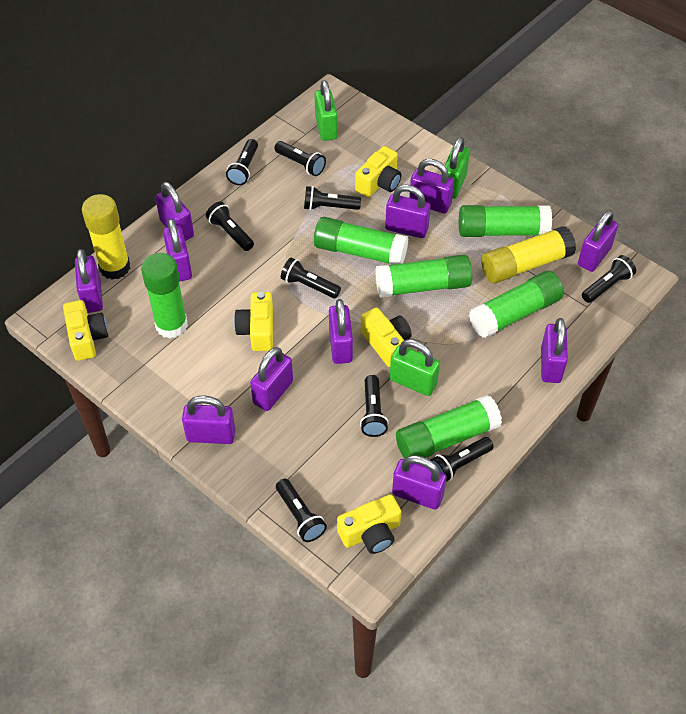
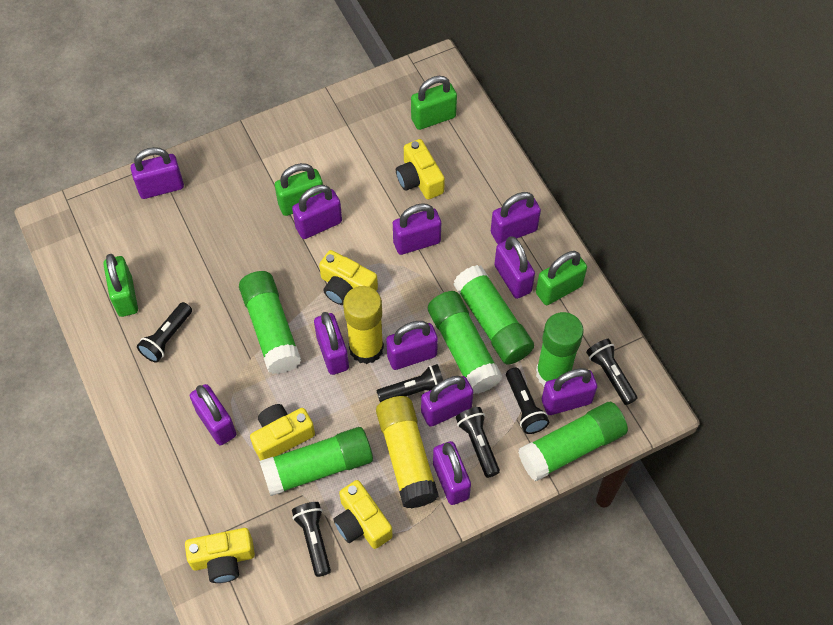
black flashlight: [206,201,254,251] [226,139,258,185] [274,141,326,176] [276,479,327,542] [281,258,341,298] [304,186,361,210] [360,375,389,437] [431,437,494,482] [582,255,636,303] = 9 -> [137,302,192,363] [292,502,331,577] [377,364,443,403] [456,407,500,478] [506,368,549,434] [586,339,637,405] = 6
green padlock: [315,80,338,141] [390,339,440,396] [445,137,470,199] = 3 -> [103,254,138,317] [275,163,323,216] [411,76,457,130] [536,251,587,305] = 4

